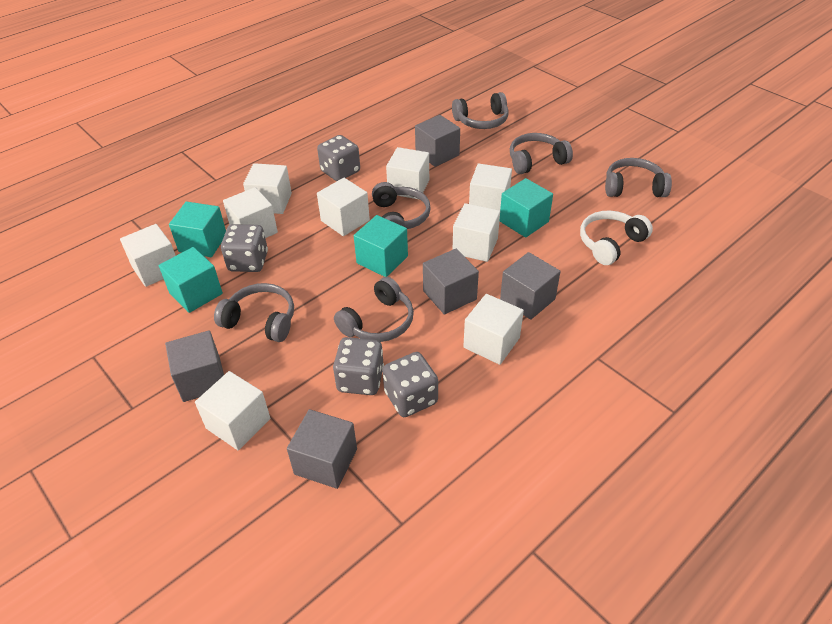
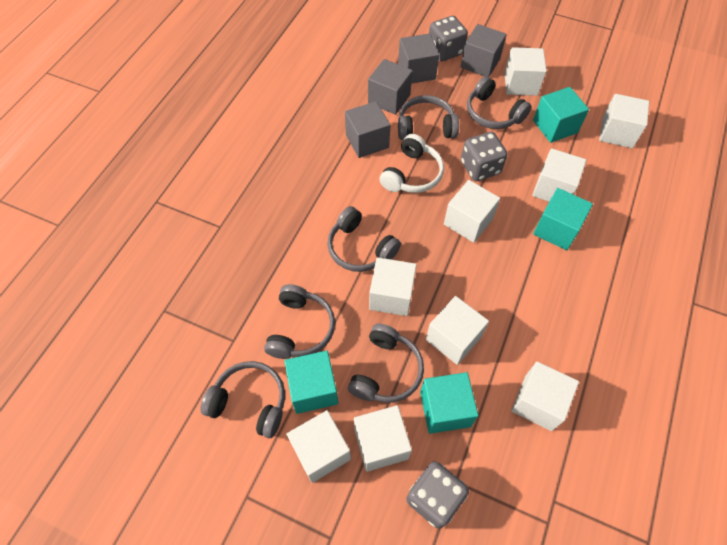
grey cube: [165,330,224,402] [287,409,357,489] [415,115,460,167] [423,249,479,315] [500,252,561,320] = 5 -> [345,101,390,158] [368,59,413,115] [398,33,439,84] [461,24,507,77] = 4
grey dice: [221,224,268,272] [317,135,360,181] [333,337,384,395] [382,352,438,417] = 4 -> [406,461,469,529] [429,16,468,61] [461,132,507,181] = 3

